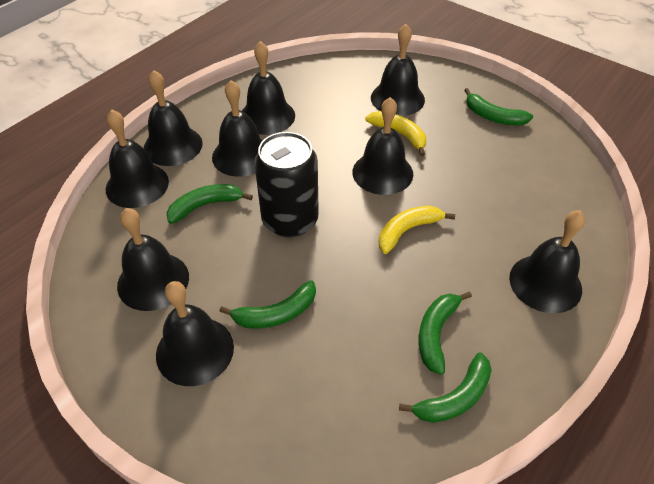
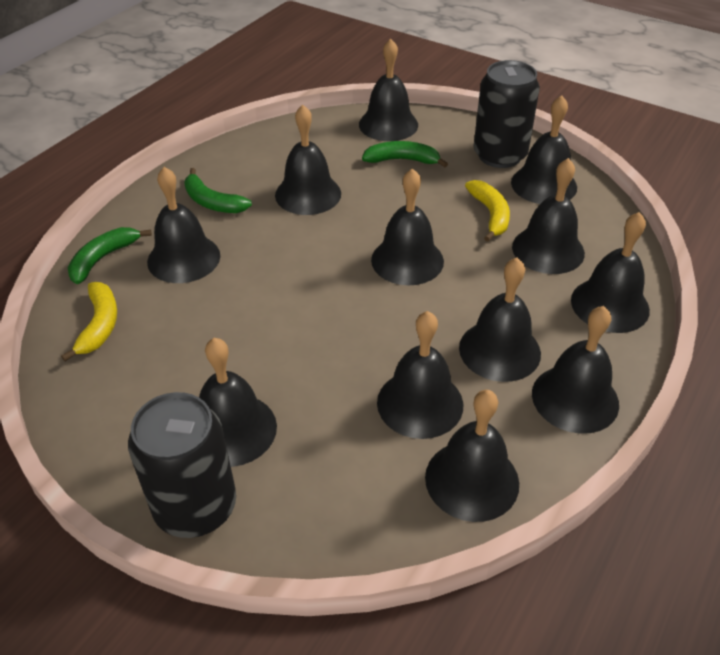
black bell: [106,110,169,208] [117,208,189,311] [143,70,203,166] [156,281,234,386] [212,80,263,177] [242,41,295,135] [352,97,413,195] [371,24,425,116] [509,210,585,313] = 9 -> [147,167,220,283] [199,338,277,467] [275,105,341,215] [359,39,418,141] [371,168,444,285] [377,311,463,439] [425,390,519,522] [459,258,541,382] [511,95,577,204] [512,158,585,274] [532,306,619,434] [571,212,650,333] = 12
black can: [254,132,319,237] = 1 -> [128,392,236,538] [473,60,540,168] = 2
green banana: [167,184,253,224] [219,280,316,329] [399,353,492,423] [419,291,472,375] [464,88,533,125] = 5 -> [68,227,152,284] [184,168,252,213] [362,141,448,167] = 3

